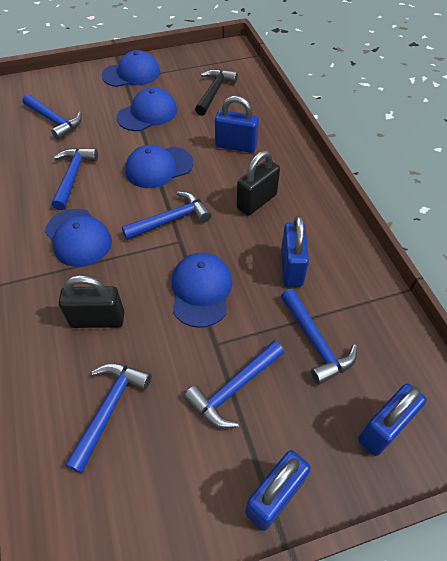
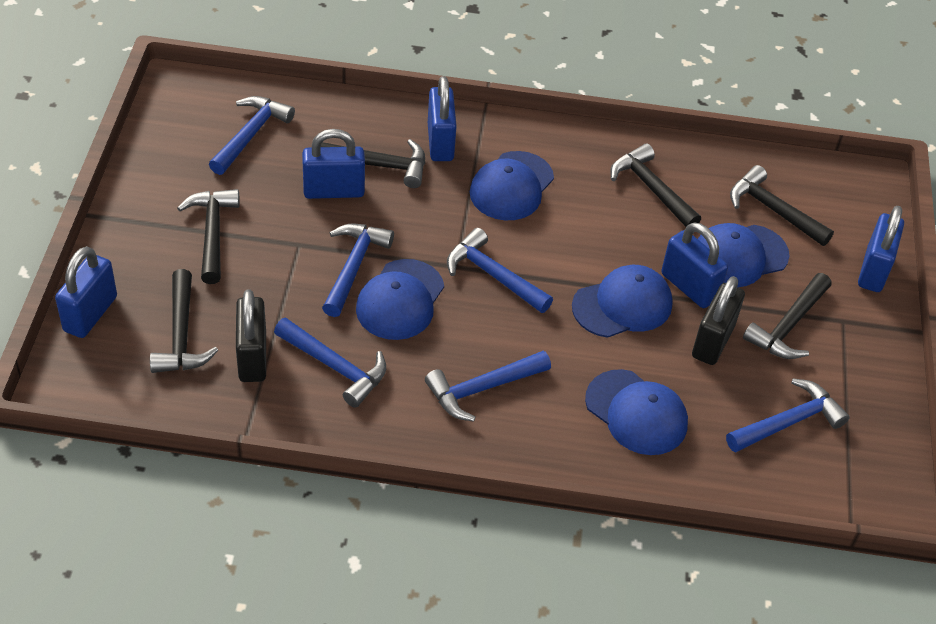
black hammer: [195,69,238,116] = 1 -> [150,269,218,373] [177,189,240,284] [321,139,425,188] [610,143,701,227] [730,165,834,246] [743,273,832,359] = 6
blue padlock: [215,96,259,153] [246,450,311,531] [281,215,309,287] [358,383,427,456] = 4 -> [55,246,117,338] [302,129,365,199] [428,76,457,161] [661,223,728,308] [858,206,904,292] = 5

